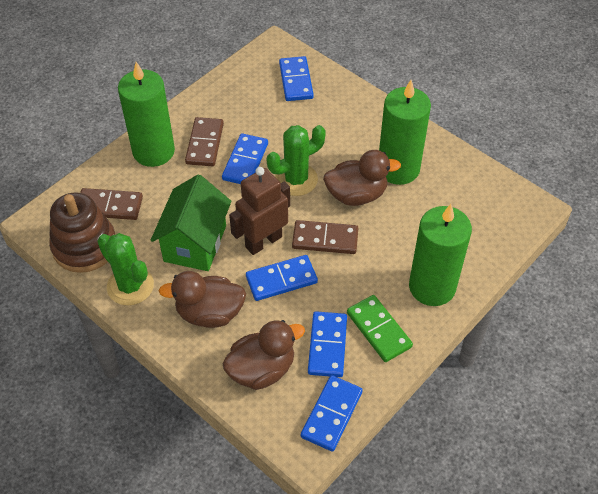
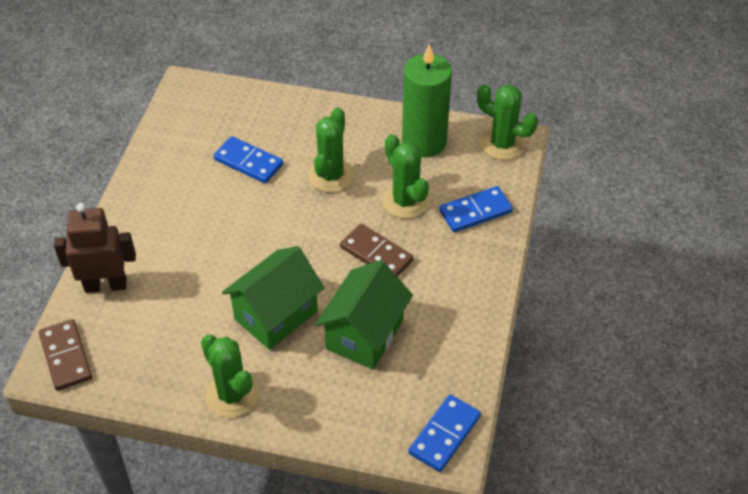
blue domino: [222,133,268,184] [246,255,318,301] [279,56,314,101] [301,375,363,452] [308,311,347,377] = 5 -> [213,136,283,183] [408,395,481,472] [439,186,513,232] = 3
brown domino: [80,188,143,220] [185,117,224,166] [292,220,358,254] = 3 -> [39,319,92,391] [340,223,413,277] = 2
brown duck: [159,271,246,328] [222,320,305,390] [323,150,401,206] = 3 -> none = 0
brown stacking toy: [49,192,115,273] = 1 -> none = 0
green cactus: [97,233,154,306] [267,125,326,196] = 2 -> [201,334,259,417] [308,107,354,193] [382,134,429,219] [477,84,538,160] = 4
green candle: [118,62,175,167] [379,80,431,185] [409,204,472,306] = 3 -> [402,44,452,157] = 1
green domino: [347,295,413,362] = 1 -> none = 0
green house: [151,175,231,271] = 1 -> [222,246,325,350] [315,260,413,369] = 2

